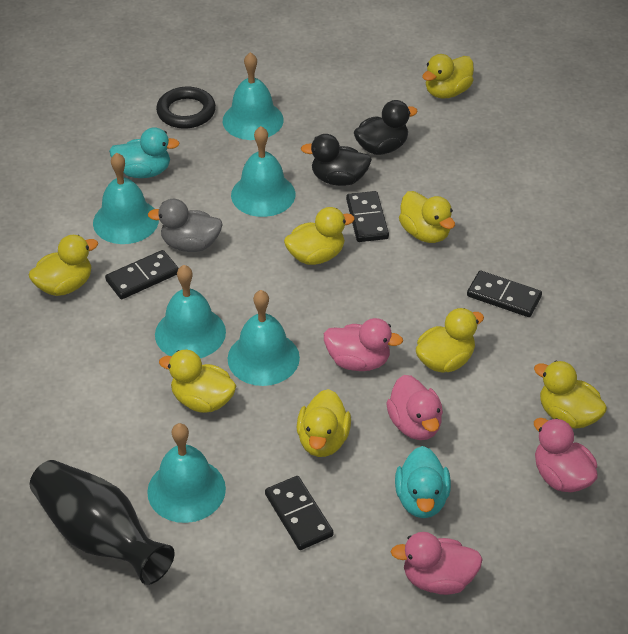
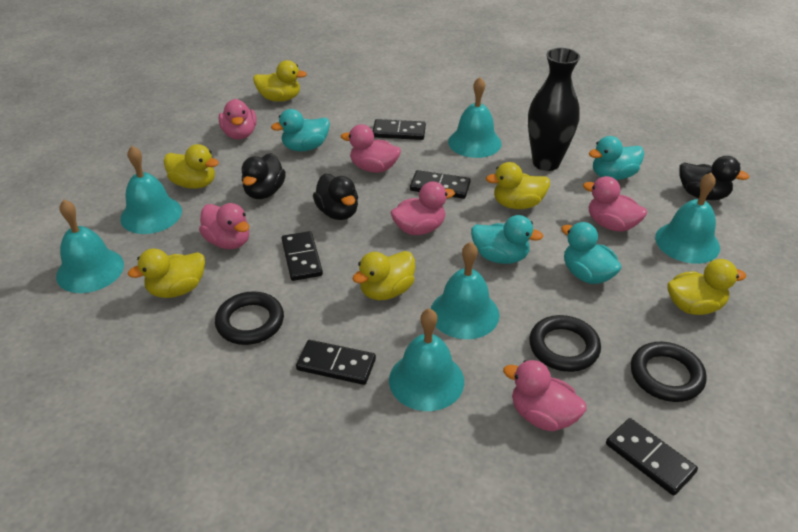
black domino: [105,250,179,299] [265,476,333,550] [346,191,389,242] [467,271,542,317] = 4 -> [282,231,323,281] [296,340,376,385] [373,119,426,140] [410,170,471,199] [606,418,698,496] = 5
black duck: [301,134,372,186] [354,100,418,155] = 2 -> [242,153,286,199] [313,174,358,220] [679,156,749,200] = 3
black ring: [156,87,216,128] = 1 -> [215,291,284,345] [529,315,601,372] [631,342,707,402] = 3
grey duck: [148,199,223,252] = 1 -> none = 0
pink duck: [324,318,403,371] [386,375,443,440] [391,532,483,595] [534,418,598,492] = 4 -> [199,203,249,249] [219,99,257,139] [341,124,401,173] [391,181,455,235] [503,360,587,431] [583,176,647,232] = 6
turquoise duck: [109,127,180,178] [395,446,451,518] = 2 -> [271,109,330,151] [471,215,543,264] [561,222,621,284] [589,136,644,180] = 4
yellow duck: [29,235,98,296] [159,350,236,413] [284,207,355,265] [297,389,351,457] [399,191,455,243] [416,308,484,373] [422,54,474,98] [534,361,607,429] = 8 -> [128,249,205,298] [164,144,219,189] [253,60,307,102] [352,251,415,300] [486,162,550,209] [667,259,746,315] = 6

